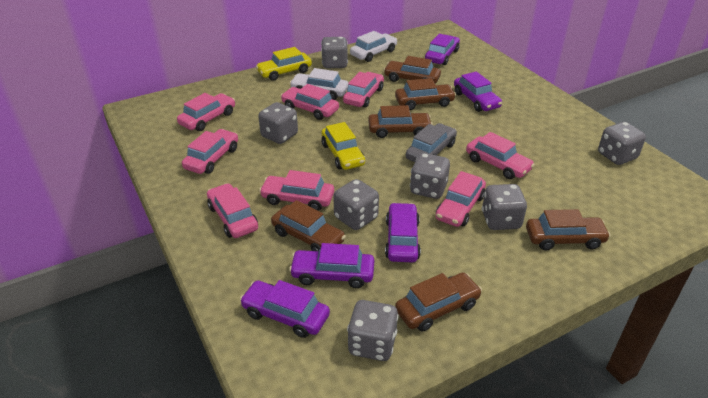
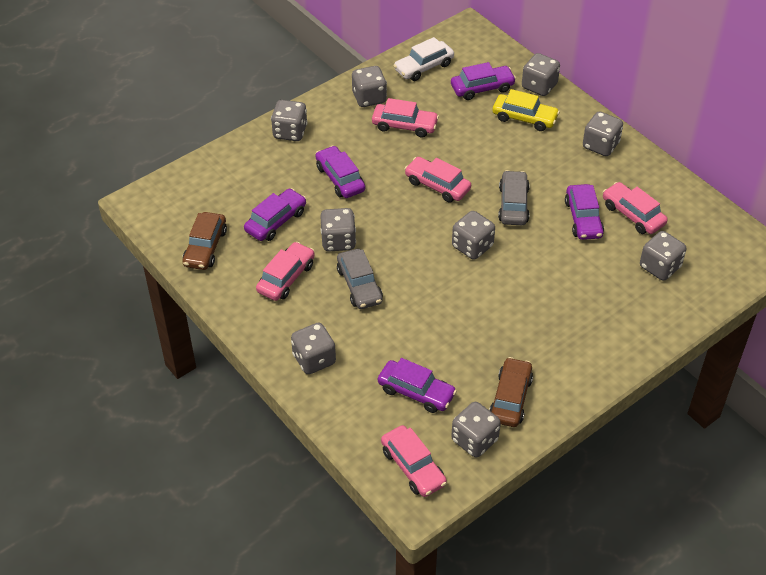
brown car: [271,200,346,251] [368,105,433,138] [384,56,441,84] [395,78,456,110] [395,273,482,331] [526,209,611,250] = 6 -> [183,212,227,270] [489,357,533,427] = 2
grey car: [406,123,457,162] = 1 -> [337,249,383,309] [498,170,530,225] = 2
grey dice: [258,102,298,144] [321,37,348,68] [333,179,379,230] [347,300,398,361] [410,153,450,199] [482,184,527,230] [598,122,646,165] = 7 -> [271,100,308,141] [291,323,336,374] [320,208,356,251] [352,66,387,107] [451,402,501,458] [452,211,495,260] [522,53,560,96] [583,112,623,156] [640,231,686,281] = 9
pink car: [177,93,235,131] [182,129,238,174] [207,183,258,238] [259,170,334,211] [281,84,339,120] [343,72,384,108] [436,171,486,227] [466,132,535,179] = 8 -> [256,242,315,301] [372,98,439,137] [381,425,447,497] [404,157,471,203] [603,182,668,234] = 5
white car: [290,68,349,100] [350,31,397,62] = 2 -> [393,37,454,81] = 1
yellow car: [256,47,312,81] [321,122,365,170] = 2 -> [493,89,560,131] = 1

